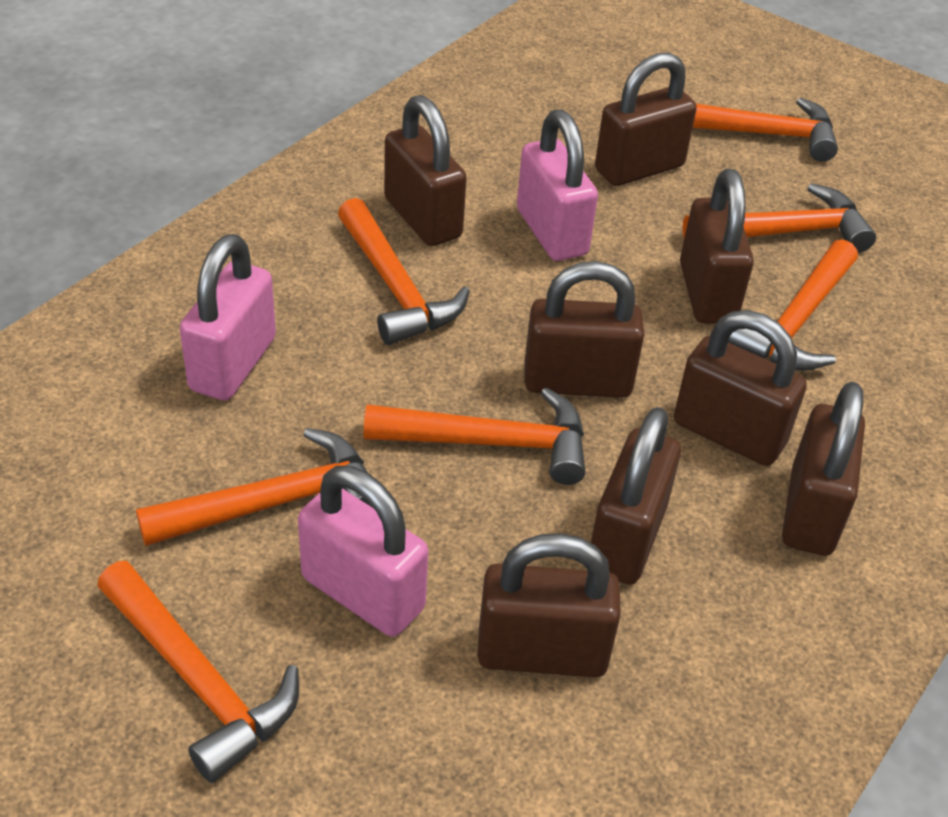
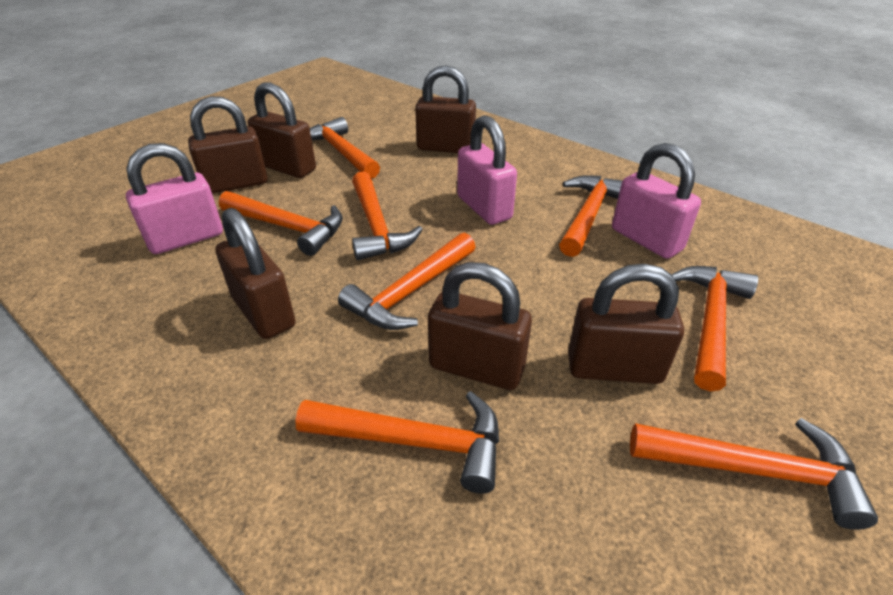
brown padlock: [384,95,467,246] [477,533,621,678] [524,261,644,398] [591,407,681,585] [595,52,697,186] [674,310,807,466] [680,169,754,323] [782,382,865,556] = 8 -> [188,96,268,194] [215,208,296,339] [248,82,316,178] [415,65,476,153] [428,262,532,390] [568,264,684,384] = 6
orange hammer: [97,561,299,783] [136,428,373,546] [338,198,470,345] [364,387,585,485] [683,183,876,253] [693,98,838,161] [729,239,858,371] = 7 -> [219,191,343,256] [295,391,499,494] [310,117,380,179] [338,233,476,330] [352,171,423,260] [559,175,623,257] [630,418,878,530] [672,266,758,391] = 8

